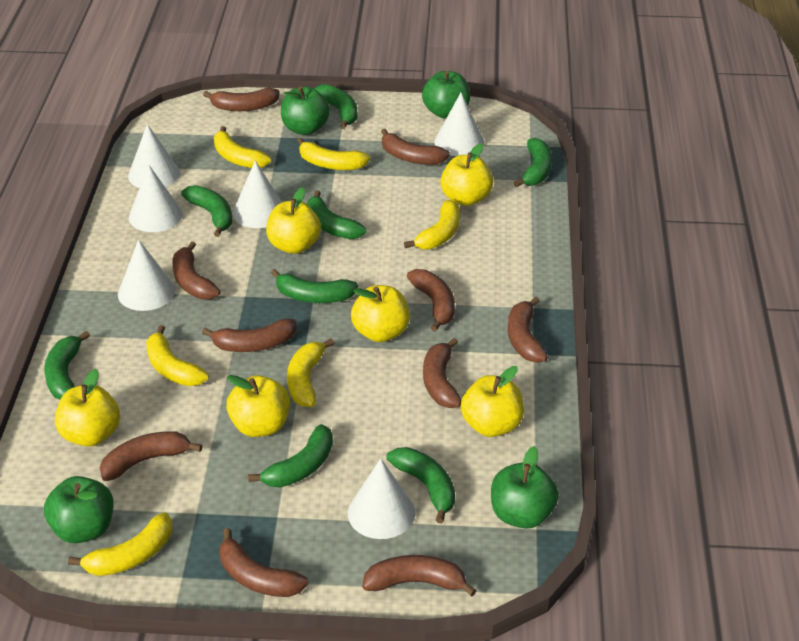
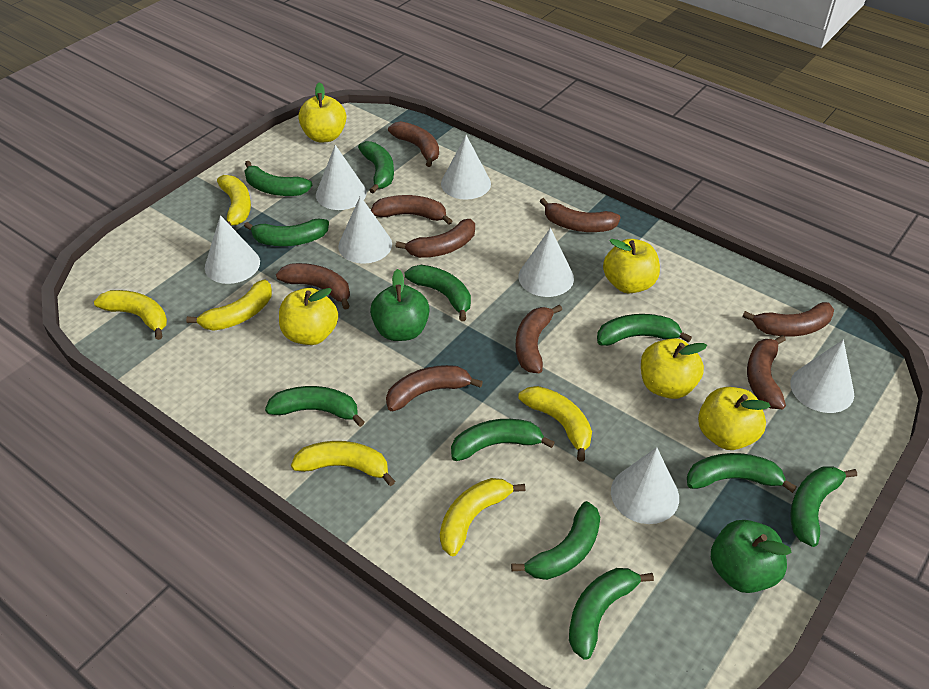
brown banana: [100,431,202,481] [173,241,220,299] [202,318,296,352] [203,88,280,111] [219,528,308,597] [362,555,476,596] [381,129,450,165] [407,269,455,332] [423,338,461,408] [508,296,548,363] = 10 -> [276,263,350,309] [371,195,452,225] [386,365,483,411] [388,121,439,167] [395,219,475,258] [515,304,562,373] [540,198,621,232] [743,302,834,337] [747,335,786,409] = 9
green apple: [44,476,114,543] [281,86,330,135] [422,71,470,118] [491,446,559,529] = 4 -> [370,269,430,341] [711,520,792,593] = 2
green banana: [44,331,90,399] [181,185,232,237] [248,424,333,487] [271,269,358,303] [307,190,366,239] [314,84,357,129] [386,447,455,524] [514,138,552,187] = 8 -> [244,218,329,246] [245,161,313,196] [265,386,365,427] [358,141,394,194] [405,265,471,321] [451,419,555,461] [511,501,600,580] [569,568,654,660] [597,314,692,346] [687,453,797,493] [790,466,857,547] = 11
white cone: [118,239,175,311] [128,124,180,188] [129,164,183,232] [233,161,282,228] [348,458,415,539] [434,93,484,156] = 6 -> [205,215,260,284] [316,145,367,210] [338,196,392,264] [441,135,491,200] [518,228,574,297] [611,447,679,524] [790,340,854,413] = 7
yellow apple: [55,369,120,447] [226,375,290,437] [266,187,321,254] [351,285,410,342] [440,143,493,206] [461,366,524,437] = 6 -> [279,288,338,345] [298,82,346,142] [603,239,660,293] [641,338,707,399] [698,387,771,450] = 5

